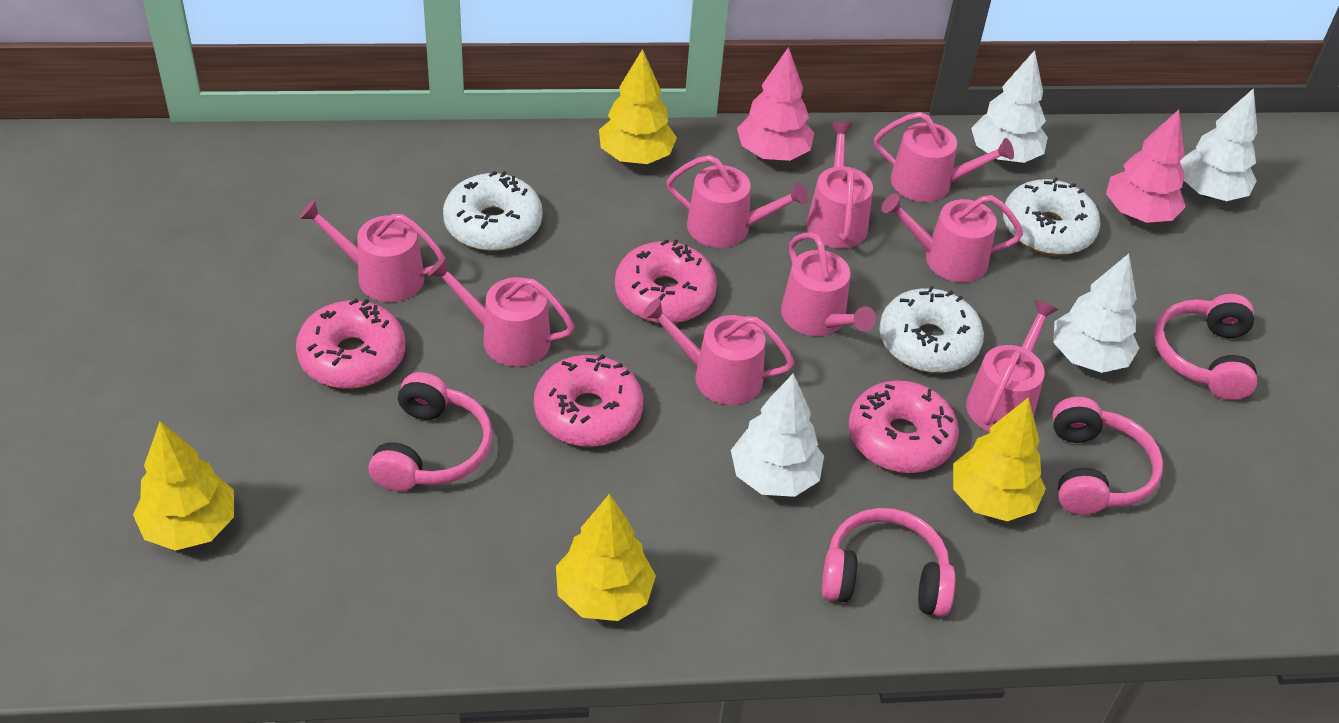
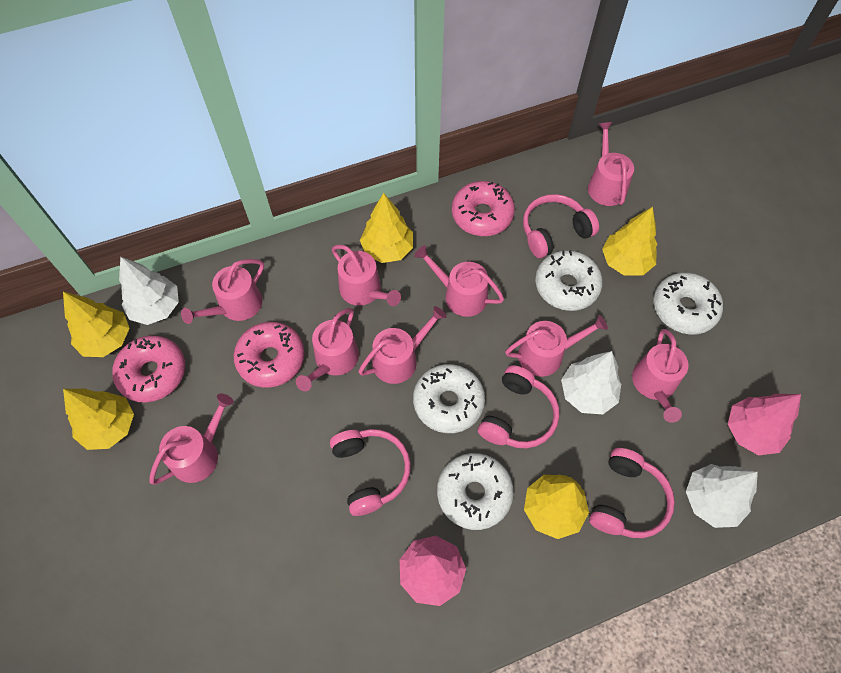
pink donut: [296,298,405,389] [534,354,643,447] [615,239,717,323] [849,380,959,473] = 4 -> [112,335,185,403] [233,322,305,388] [452,181,515,236] = 3
white donut: [443,171,543,251] [879,286,984,373] [1003,177,1101,255] = 3 -> [413,364,485,433] [437,453,514,530] [535,250,603,311] [653,272,723,335] = 4
white tree: [731,373,824,497] [971,50,1048,163] [1053,254,1139,373] [1180,88,1257,201] = 4 -> [119,257,179,325] [561,351,621,414] [686,464,758,528] = 3
yellow tree: [133,421,234,551] [556,494,656,621] [599,49,677,164] [953,397,1046,521] = 4 -> [63,292,130,357] [63,389,134,450] [360,193,413,263] [524,474,589,539] [602,207,658,276] = 5

